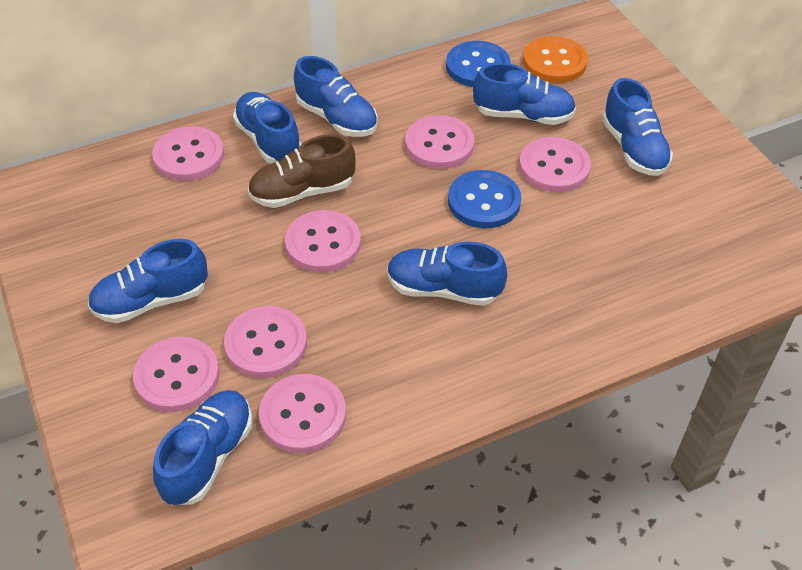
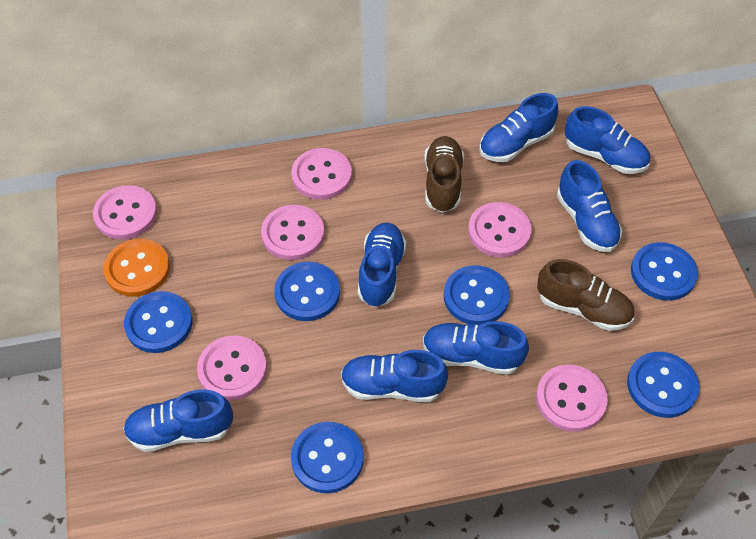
blue button: [446,41,510,87] [448,170,521,228] = 2 -> [124,291,193,353] [274,262,340,321] [291,422,364,493] [444,265,510,324] [627,352,699,418] [631,242,698,301] = 6
brown shoe: [248,134,356,208] = 1 -> [424,136,464,213] [537,259,634,331] = 2
pink button: [133,337,219,412] [152,126,224,181] [224,306,307,378] [259,374,346,453] [285,210,361,273] [405,115,475,169] [519,137,591,192] = 7 -> [93,185,157,240] [197,335,267,400] [261,205,324,260] [291,148,352,200] [468,202,532,257] [536,364,608,432] = 6

